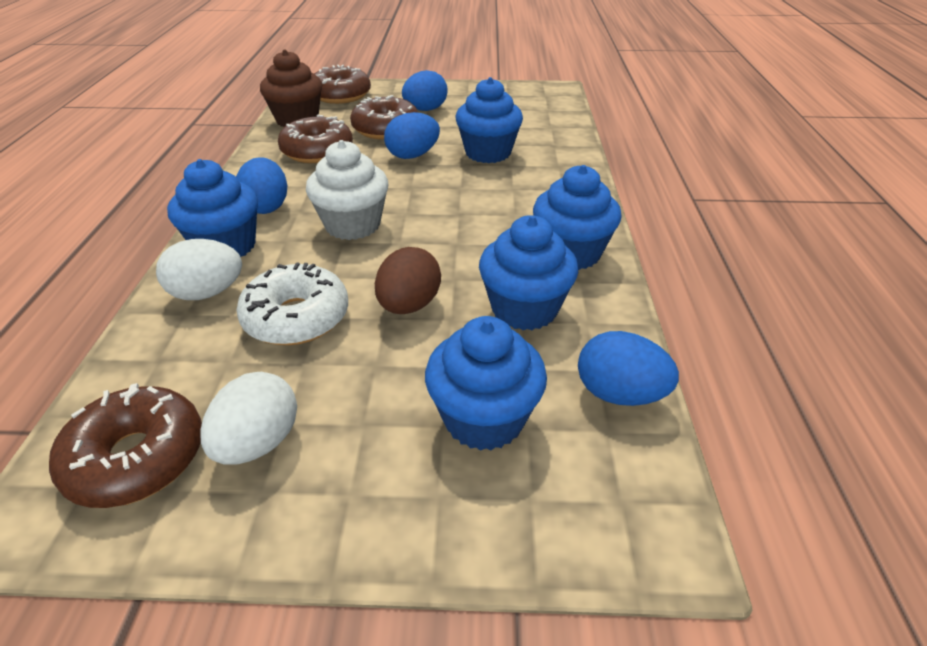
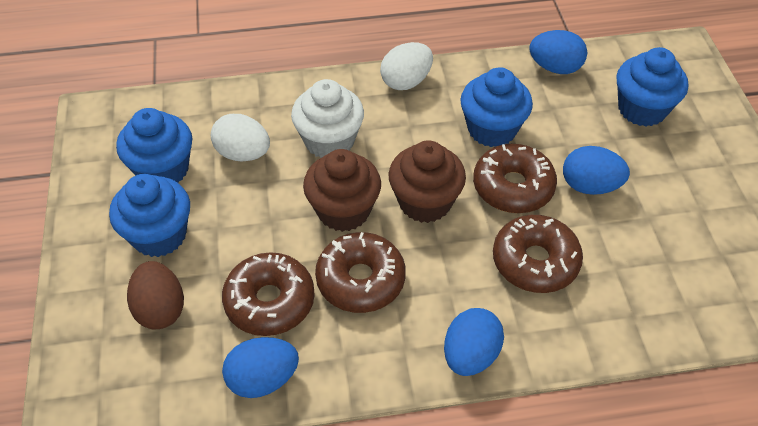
blue cupcake: [167,159,258,257] [425,316,547,451] [455,77,523,163] [479,215,578,330] [533,165,622,270] = 5 -> [109,174,190,257] [116,108,192,182] [460,67,533,147] [616,47,688,126] = 4
brown cupcake: [260,50,322,127] = 1 -> [303,149,381,232] [388,140,466,223] = 2
white donut: [236,262,348,345] = 1 -> none = 0

